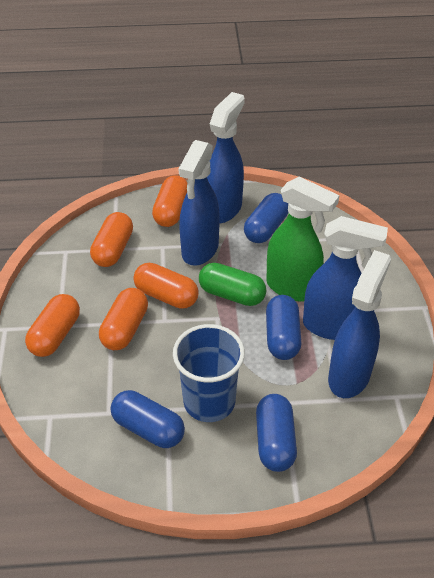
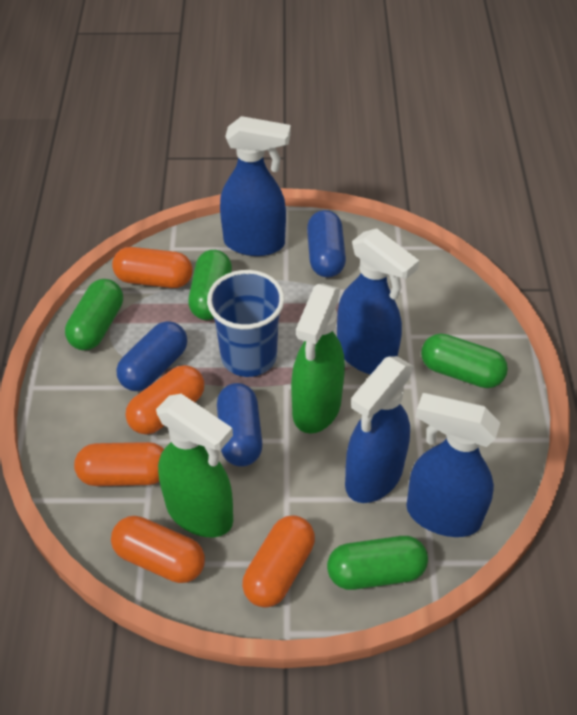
blue capsule: [111,390,185,448] [244,193,289,243] [256,394,297,472] [266,295,301,360] = 4 -> [116,321,187,391] [217,383,262,467] [307,210,346,277] = 3
green capsule: [199,263,266,306] = 1 -> [65,279,123,350] [188,250,232,320] [327,536,428,590] [421,333,508,388] = 4
green spray bottle: [266,177,339,302] = 1 -> [156,394,233,537] [291,284,345,434] = 2

